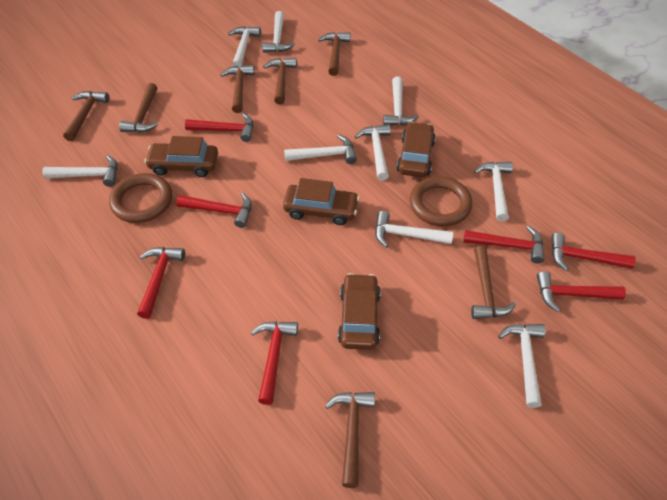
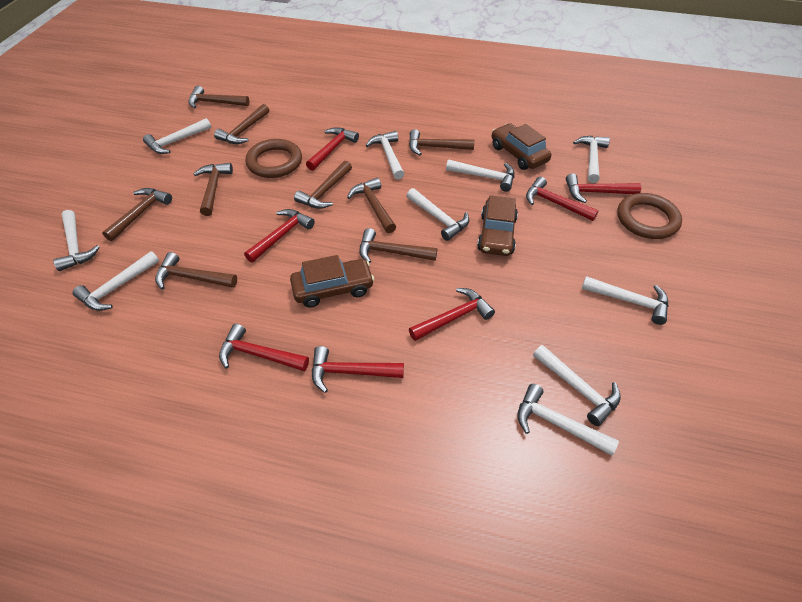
brown car: [145,136,218,177] [283,178,360,225] [338,273,381,350] [397,122,436,177] = 4 -> [290,255,374,308] [477,195,518,256] [492,123,551,170] = 3
brown hammer: [63,91,109,141] [119,83,158,133] [220,65,254,113] [263,58,297,105] [318,32,350,76] [325,392,375,488] [471,246,516,319] = 7 -> [102,188,172,241] [155,252,237,290] [188,86,249,108] [194,163,233,216] [214,104,269,144] [294,160,352,209] [347,178,396,233] [359,228,437,263] [409,129,474,155] = 9
white hammer: [42,155,117,187] [228,26,261,68] [262,11,295,53] [284,134,357,164] [355,124,391,181] [375,211,453,248] [383,77,419,126] [474,162,513,221] [498,324,546,408] = 9 -> [53,210,100,271] [73,251,159,311] [143,118,211,154] [365,131,404,180] [407,188,469,241] [446,159,515,192] [518,384,619,456] [533,345,621,426] [573,136,610,183] [582,276,669,325] = 10

